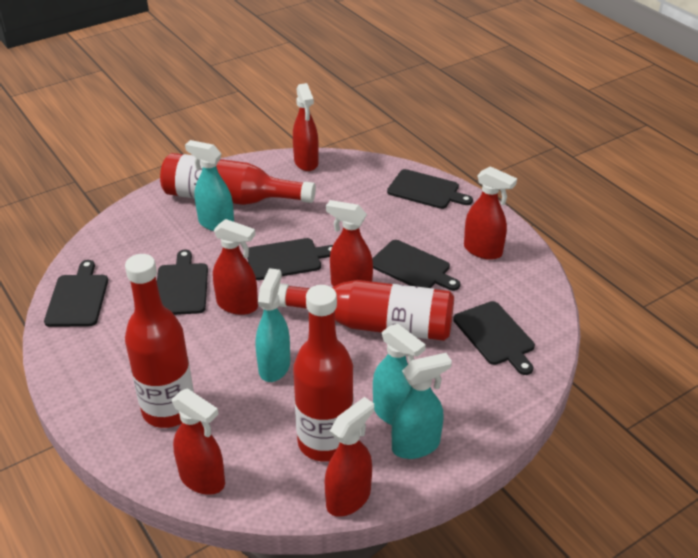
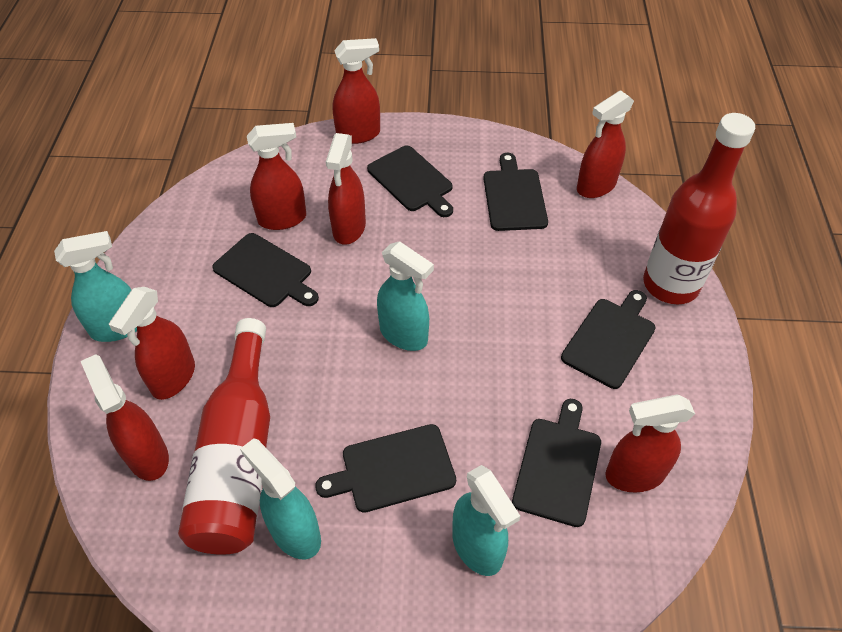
red bottle: [125,254,194,428] [160,153,316,205] [277,280,454,341] [293,285,354,462] = 4 -> [178,318,270,555] [643,113,755,304] = 2
red spray bottle: [172,388,225,495] [213,219,258,315] [293,83,319,171] [325,397,374,517] [326,200,373,287] [464,166,517,260] = 6 -> [81,354,169,481] [109,287,195,400] [247,123,306,230] [326,133,366,245] [333,38,380,144] [577,90,634,198] [605,394,695,493] = 7

